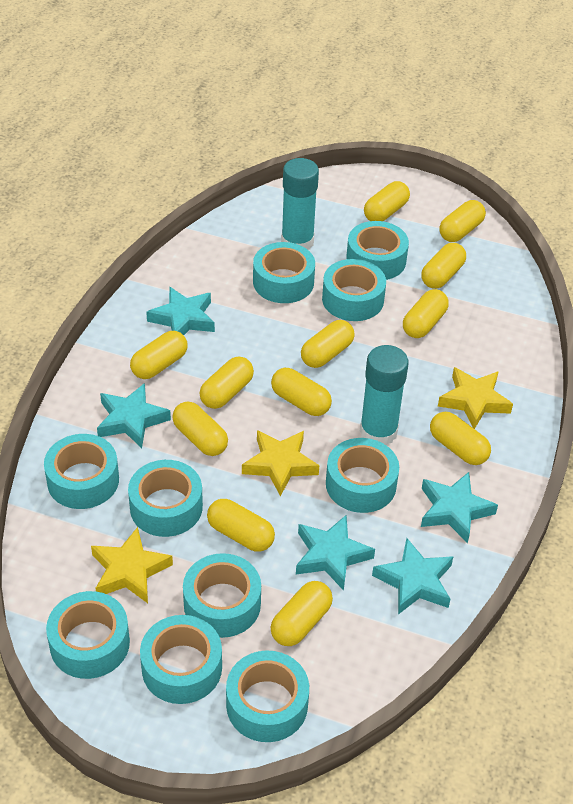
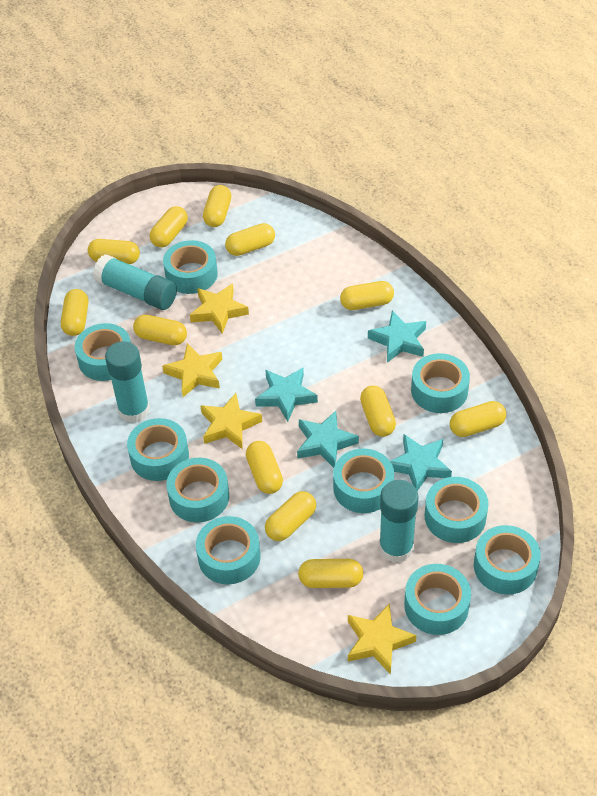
turquoise glue stick: [281,158,319,250] [360,345,409,446] = 2 -> [93,254,177,310] [105,341,150,423] [379,480,418,563] = 3
turquoise star: [97,383,171,448] [146,287,215,335] [296,515,375,591] [372,538,453,614] [421,472,498,544] = 5 -> [255,368,318,422] [297,411,359,468] [368,311,426,363] [390,434,452,491] = 4
yellow star: [91,527,173,603] [242,430,319,497] [438,367,513,429] = 3 -> [162,343,223,397] [190,284,249,334] [201,393,262,449] [348,604,417,675] = 4

